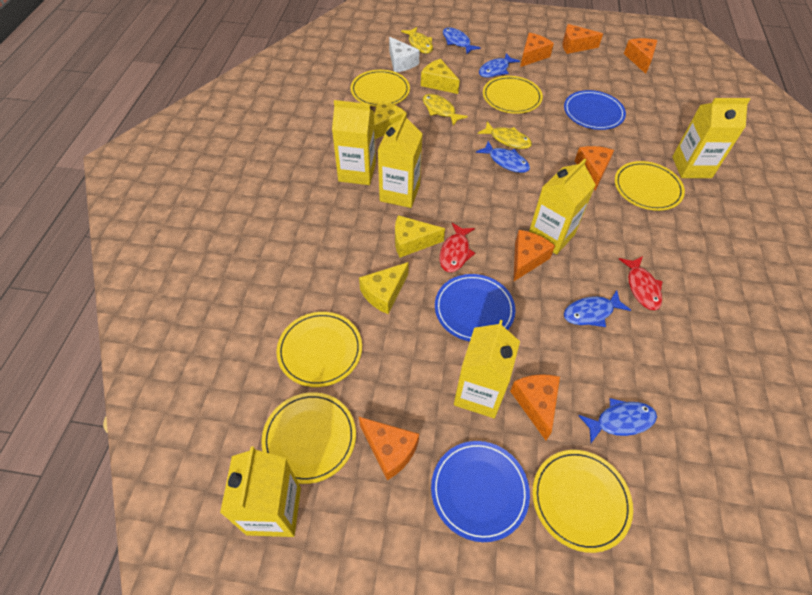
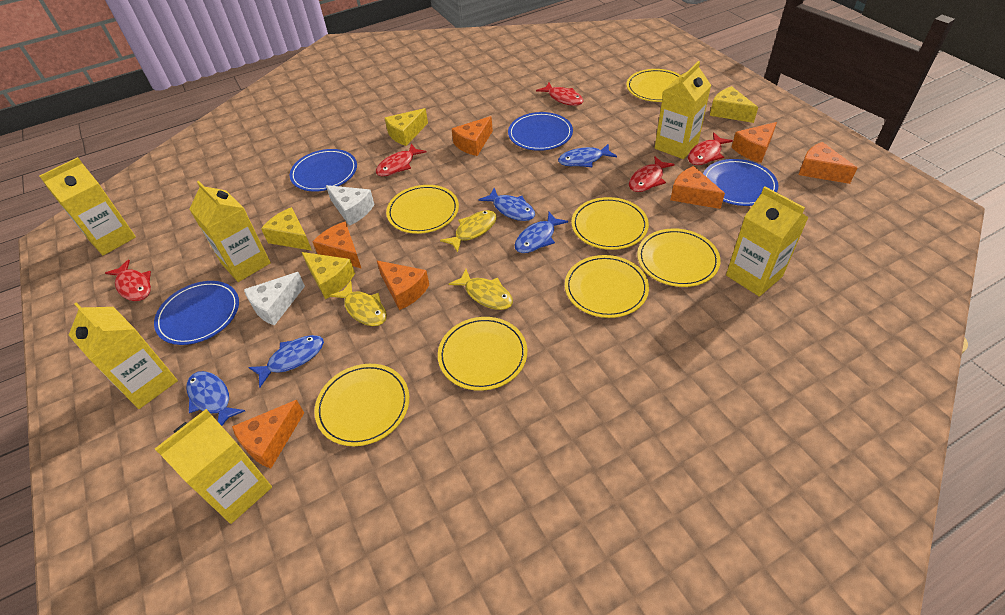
blue plate: [431,441,530,542] [435,274,515,341] [564,90,626,130] = 3 -> [154,281,239,345] [290,149,357,192] [508,112,573,151] [703,159,778,206] = 4
red fish: [440,223,475,272] [619,256,663,310] = 2 -> [105,259,151,301] [376,143,427,176] [536,82,584,106] [629,156,675,192] [688,132,733,165] = 5
white cheese: [389,37,420,72] = 1 -> [244,272,305,326] [326,185,375,226] = 2
yellow plate: [261,392,356,484] [277,312,362,387] [350,70,410,107] [483,76,543,114] [532,450,633,553] [615,161,685,211] = 6 -> [315,364,409,446] [386,185,459,234] [438,317,527,391] [565,255,649,318] [571,197,649,250] [626,69,680,102] [637,229,721,287] = 7

